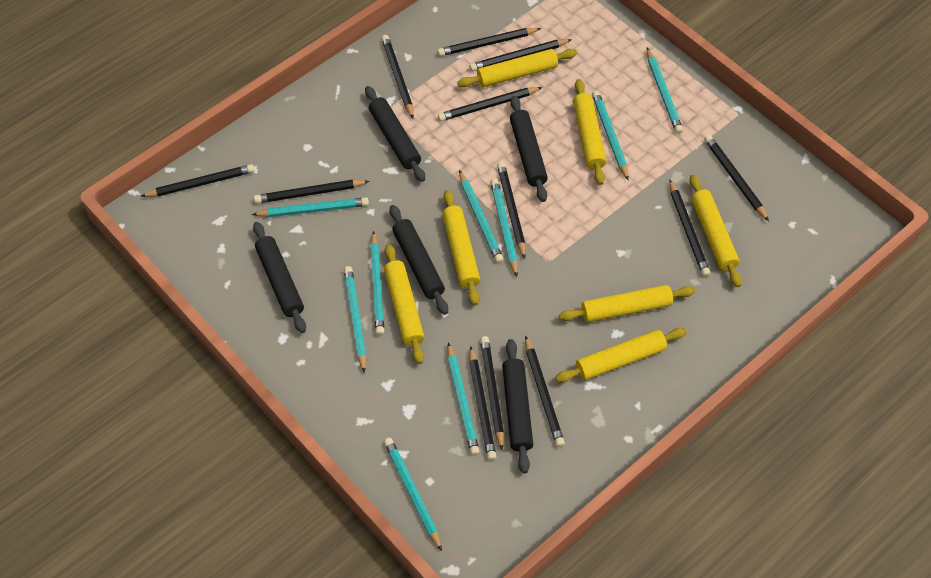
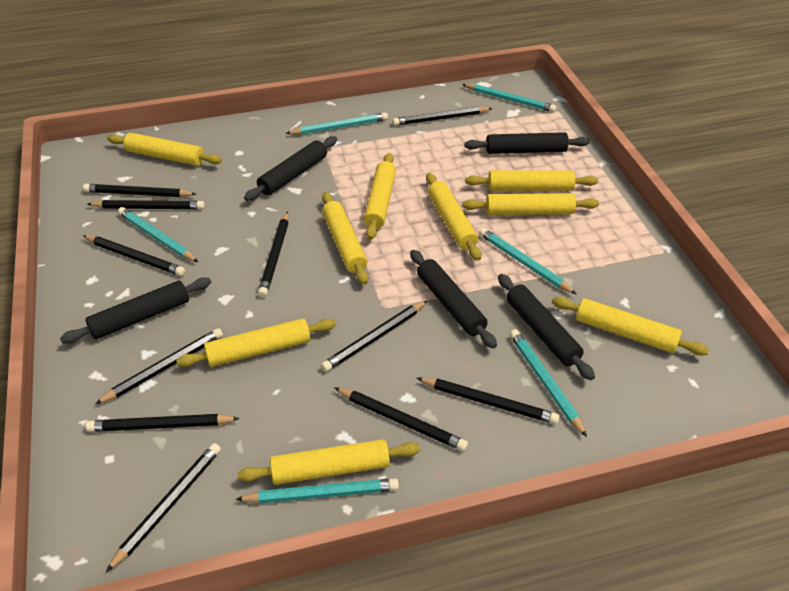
black pencil: [140,164,255,197] [254,180,369,204] [381,35,414,118] [437,28,541,56] [438,87,543,121] [469,39,572,71] [469,346,496,461] [480,336,504,450] [497,162,526,259] [525,336,565,447] [669,179,710,277] [704,135,769,221] = 12 -> [83,184,196,197] [83,235,186,276] [85,414,240,432] [87,200,205,210] [95,328,223,404] [106,443,221,572] [258,211,289,297] [321,300,428,372] [334,387,468,451] [392,107,493,126] [417,377,560,424] = 11
turquoise pencil: [252,197,369,217] [344,266,366,373] [370,231,384,335] [384,438,442,551] [447,343,480,456] [459,170,504,263] [490,179,518,277] [592,91,629,181] [647,48,683,134] = 9 -> [118,207,198,262] [235,478,399,504] [285,113,388,135] [462,84,556,112] [479,228,577,294] [510,329,587,437] = 6
yellow rolling pin: [384,244,424,364] [442,190,480,306] [457,49,577,87] [555,328,687,383] [559,285,695,322] [573,79,606,185] [689,174,742,287] = 7 -> [107,133,222,166] [176,318,336,367] [237,439,420,485] [322,192,369,285] [364,153,396,240] [426,173,481,261] [462,193,599,215] [465,170,598,191] [552,297,709,356] = 9

